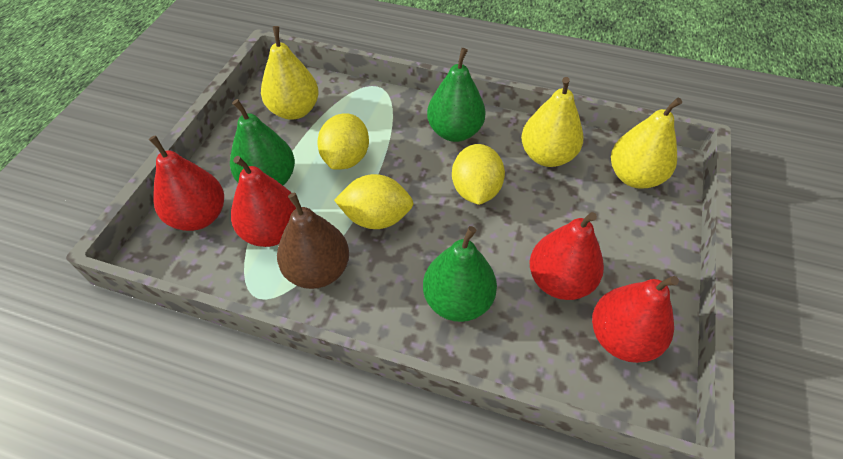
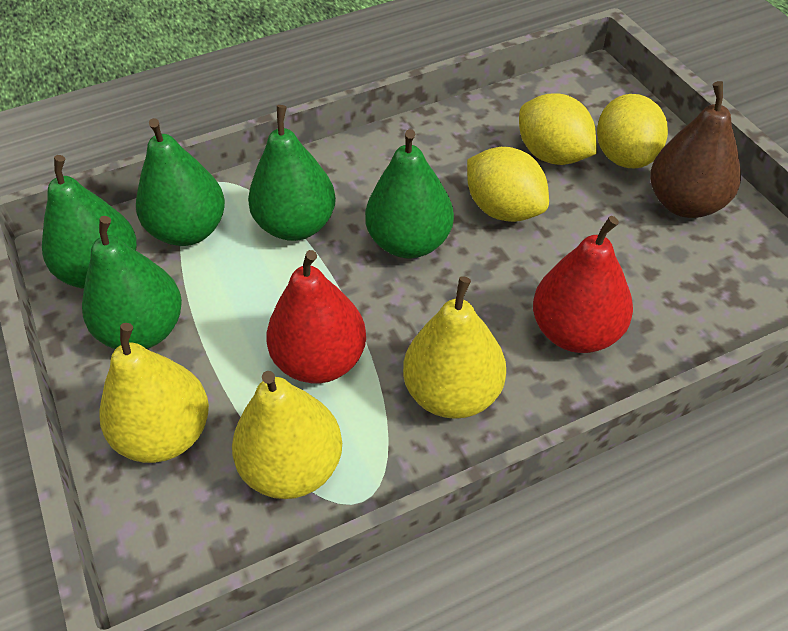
green pear: [230,99,295,185] [423,226,497,322] [427,48,486,142] = 3 -> [42,155,137,289] [82,216,182,349] [136,118,225,246] [248,105,336,241] [365,129,454,259] = 5
red pear: [149,135,224,231] [231,156,296,247] [530,212,604,300] [592,276,679,363] = 4 -> [266,250,366,383] [533,216,633,353] = 2

